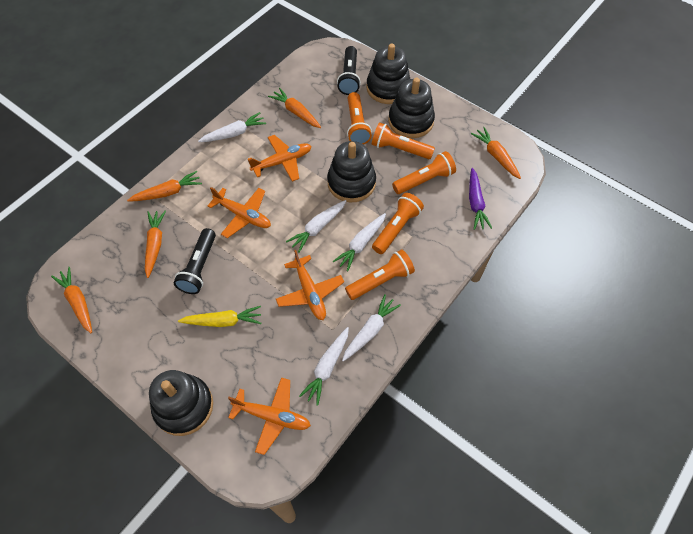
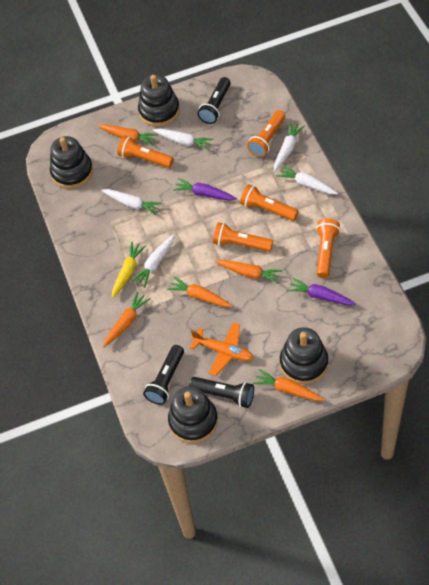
black flashlight: [174,228,216,294] [337,46,361,95] = 2 -> [143,345,184,405] [189,377,254,408] [198,77,231,124] = 3
orange plane: [208,187,271,238] [228,378,311,455] [248,135,311,181] [276,250,344,320] = 4 -> [190,323,253,376] = 1
purple carrot: [469,168,492,230] = 1 -> [173,178,237,201] [287,278,356,305] = 2

